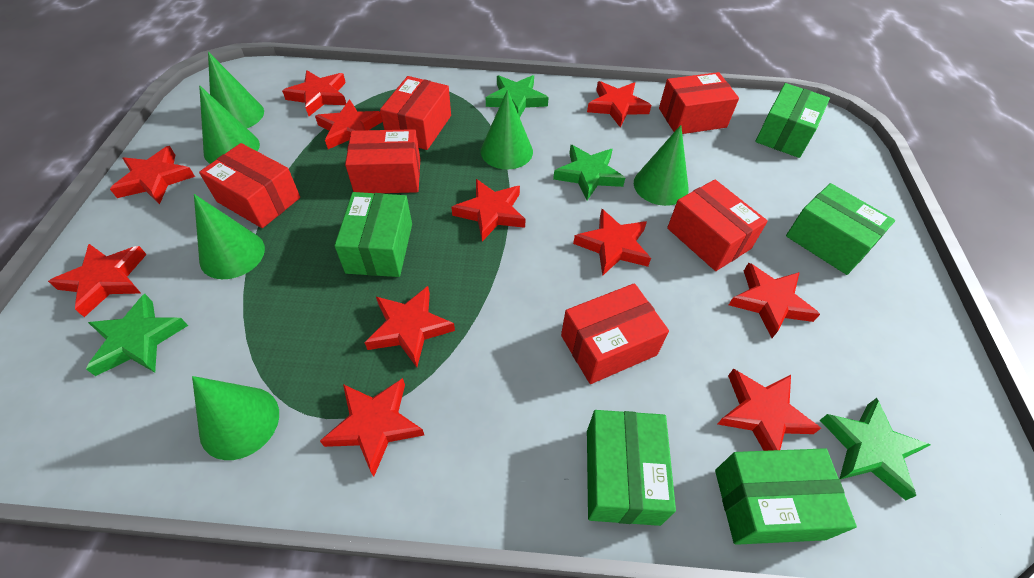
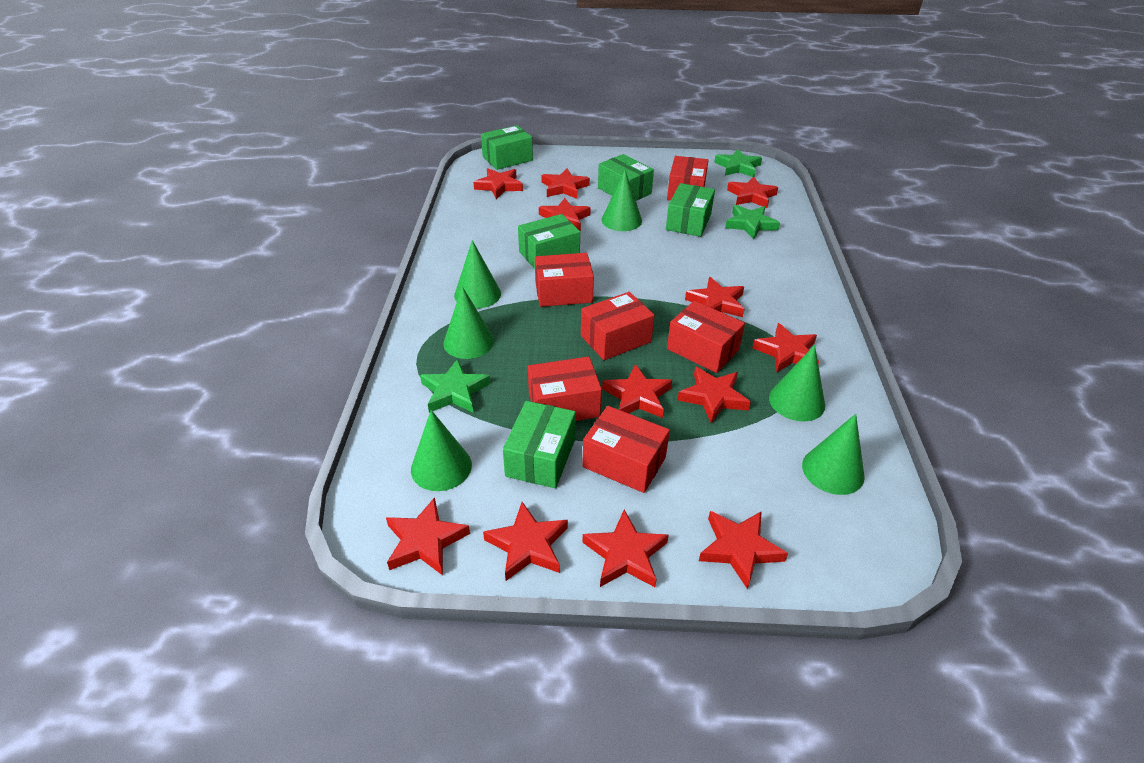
green star: [86,294,188,376] [486,75,549,117] [553,145,625,200] [820,398,931,500] = 4 -> [420,359,490,413] [714,149,762,177] [725,205,780,239] = 3
red star: [48,244,147,317] [110,146,195,204] [282,70,346,116] [315,99,383,149] [320,378,424,476] [364,286,455,367] [451,179,526,241] [573,209,651,276] [587,81,652,127] [718,369,821,451] [729,263,820,338] = 11 -> [386,497,470,575] [473,168,523,199] [483,502,568,581] [539,198,591,231] [541,168,590,199] [582,510,669,587] [602,364,672,418] [678,366,751,423] [685,277,744,317] [699,511,788,589] [727,177,778,208] [752,323,819,372] = 12

